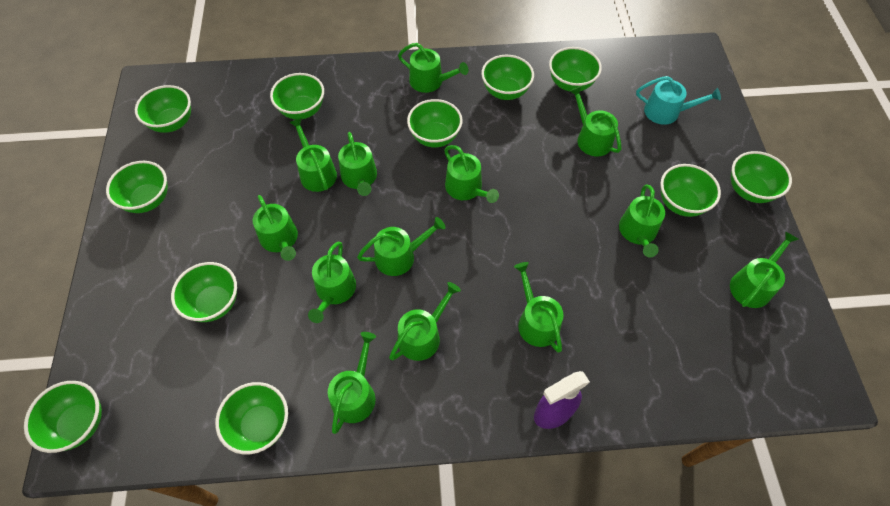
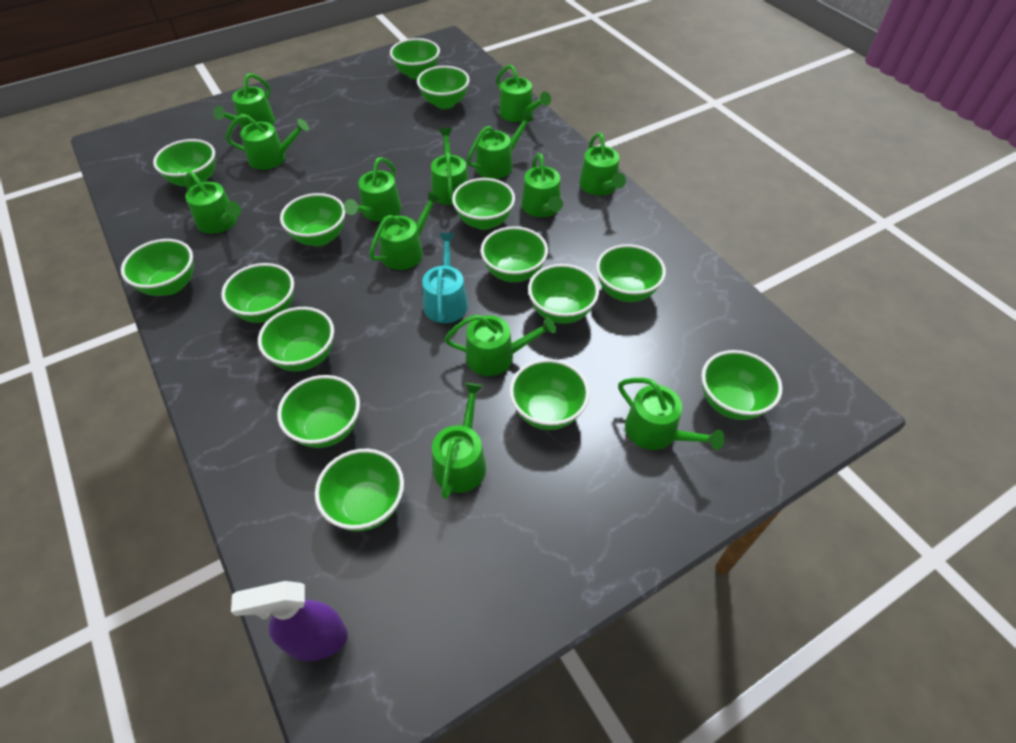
green bowl: [24,381,102,453] [106,161,168,213] [135,85,191,133] [171,262,237,322] [215,382,288,455] [270,73,324,119] [407,99,462,148] [481,55,534,100] [549,47,602,91] [660,164,721,217] [731,151,792,203] = 11 -> [121,239,194,296] [153,139,216,187] [221,263,294,323] [258,307,334,371] [277,375,360,448] [280,193,345,246] [315,449,404,531] [390,38,440,80] [417,66,470,109] [452,178,515,230] [481,226,548,282] [510,359,590,430] [528,264,599,324] [596,244,666,302] [701,350,782,420] = 15

